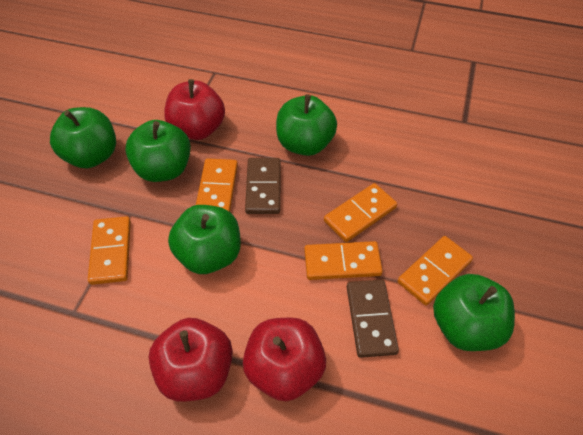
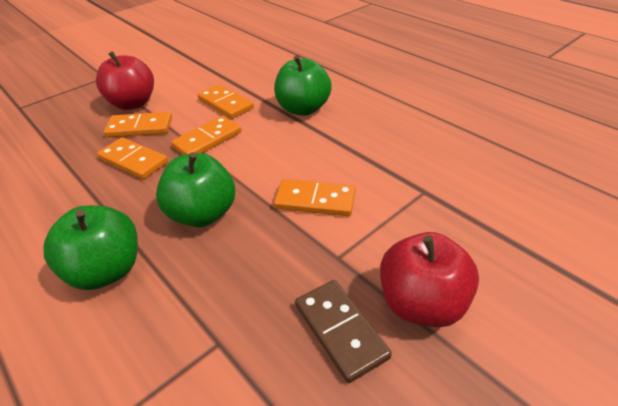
brown domino: [245,158,281,214] [347,280,399,358] = 2 -> [295,280,392,383] = 1
green apple: [50,107,116,168] [125,120,191,182] [168,205,241,274] [276,94,337,156] [433,274,515,351] = 5 -> [44,206,138,290] [156,152,235,227] [274,55,332,116] = 3
red apple: [148,318,233,402] [164,79,225,140] [243,318,326,401] = 3 -> [96,51,154,110] [380,232,479,327] = 2

